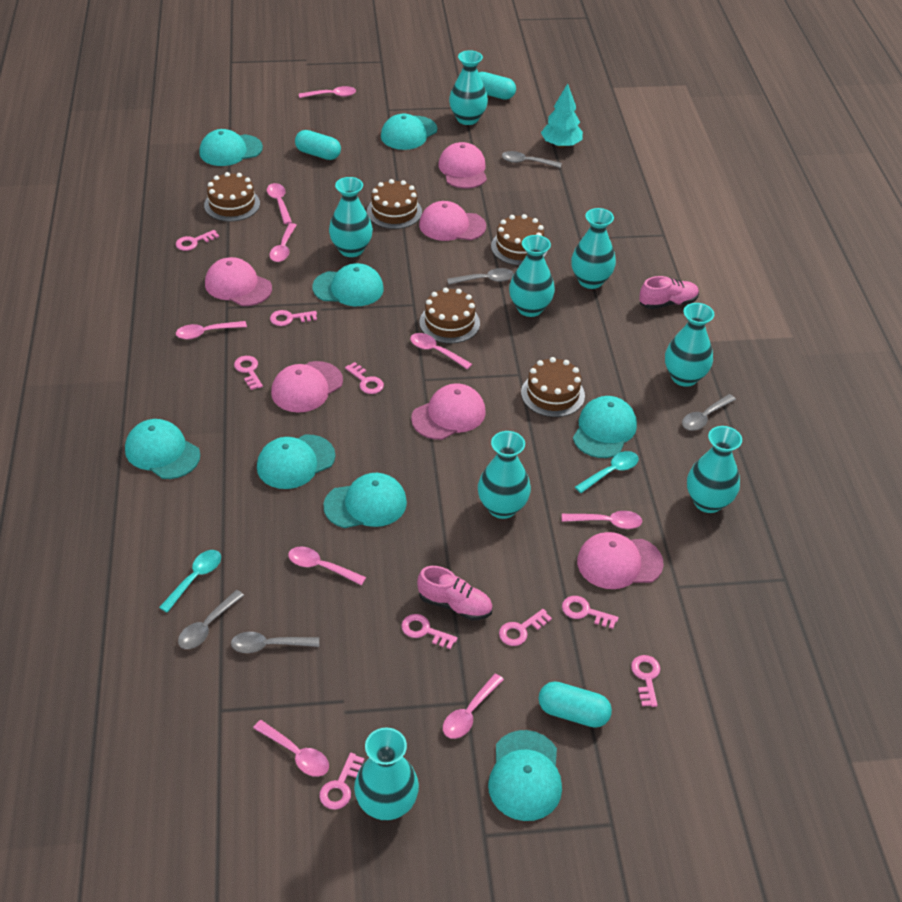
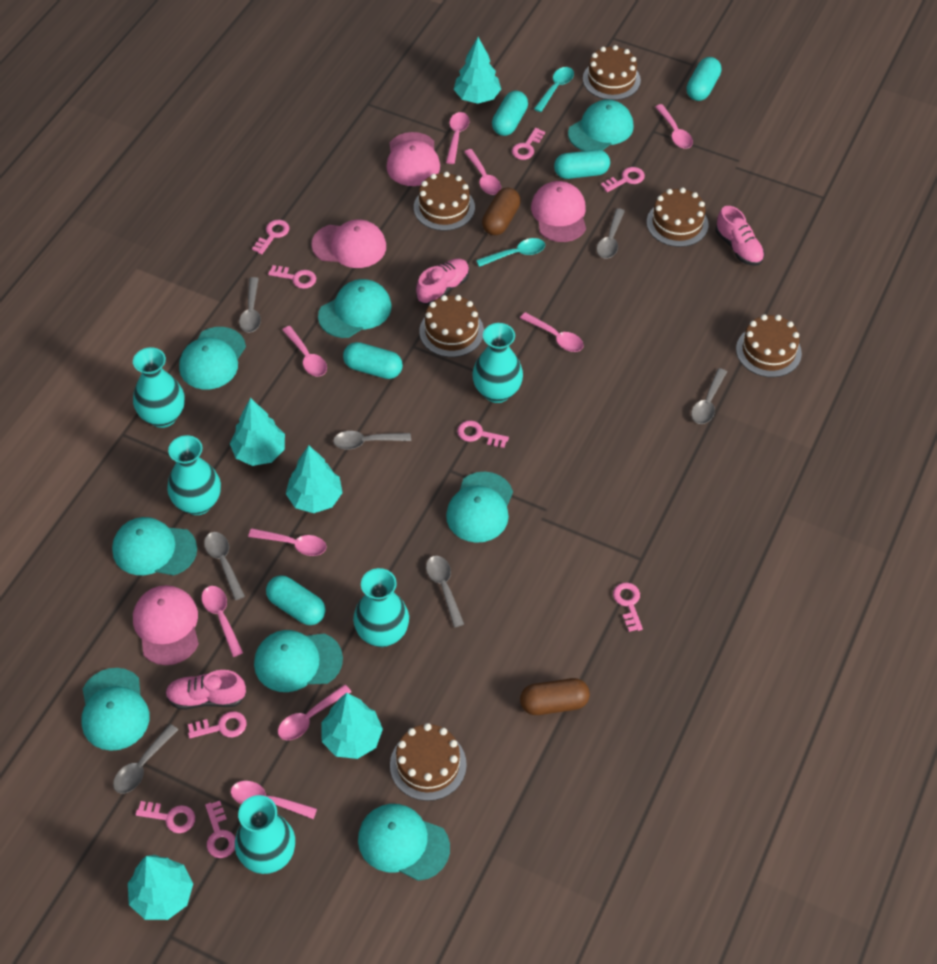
brown cake: [204,172,260,222] [367,179,422,229] [419,288,480,343] [491,214,547,265] [521,357,585,417] = 5 -> [390,723,467,801] [414,172,475,231] [419,295,484,357] [583,45,641,100] [647,188,708,247] [736,314,802,377] = 6
brown capsule: none = 0 -> [482,188,521,235] [520,678,590,715] = 2
grey spoon: [178,590,244,649] [231,632,319,653] [447,268,514,285] [502,151,562,168] [682,394,736,431] = 5 -> [113,724,178,794] [204,532,245,600] [239,277,261,333] [333,431,411,449] [426,556,464,627] [597,208,625,259] [691,368,727,424] = 7
pink cap: [205,257,272,306] [271,361,343,413] [411,383,485,440] [419,201,486,241] [438,142,487,189] [577,532,664,589] = 6 -> [133,585,199,665] [311,219,386,268] [386,132,440,186] [531,181,586,242] = 4
pink shoe: [417,566,493,620] [639,276,699,309] = 2 -> [165,670,246,710] [416,258,469,305] [716,206,765,266] = 3
turquoise capsule: [295,130,341,160] [478,72,516,100] [538,681,612,728] = 3 -> [266,575,326,625] [343,342,403,379] [492,91,528,136] [554,150,610,179] [686,57,722,101] = 5
turquoise tree: [541,84,583,148] = 1 -> [128,855,193,920] [230,398,285,466] [286,445,343,513] [321,693,383,759] [454,37,501,104] = 5
turquoise vase: [329,177,373,257] [354,727,419,821] [449,50,488,125] [478,431,531,519] [509,235,555,317] [571,208,616,289] [665,303,714,387] [687,426,742,513] = 8 -> [133,347,185,428] [167,435,221,515] [235,795,295,874] [353,568,409,647] [472,323,523,403] = 5

